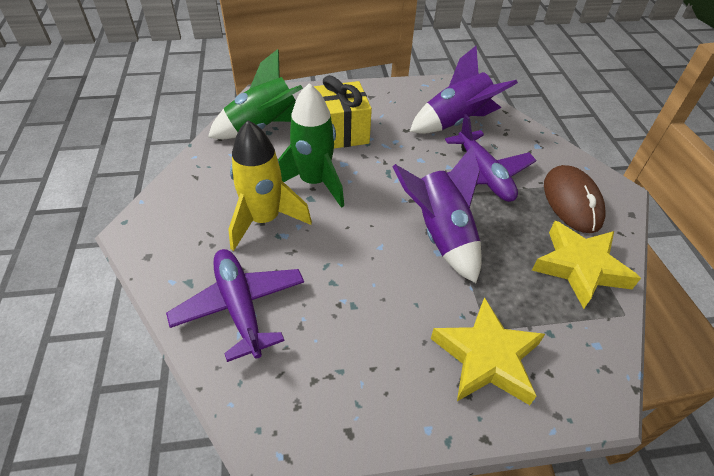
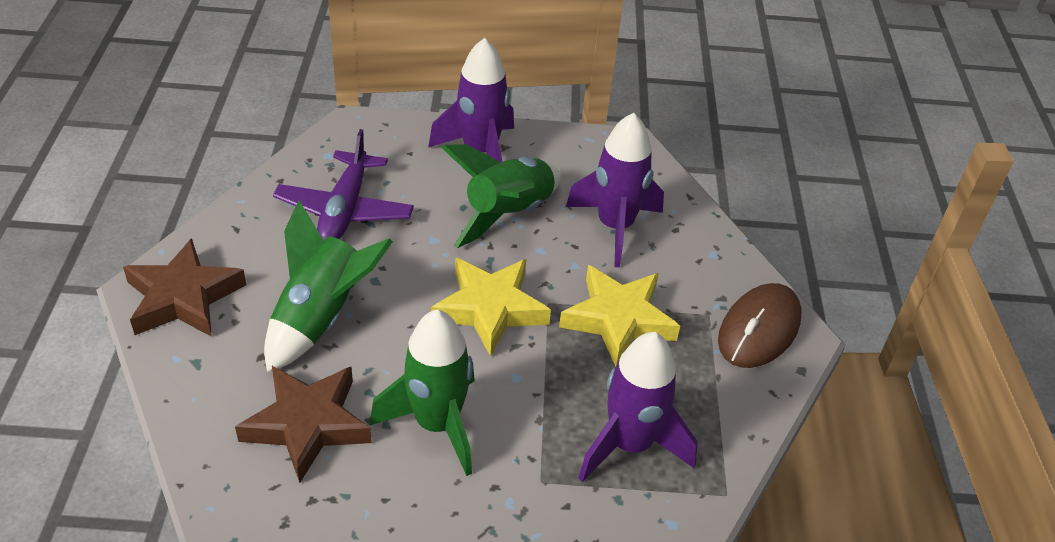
brown star: none = 0 -> [123,238,246,337] [235,366,372,483] = 2
green rocket: [208,49,303,139] [278,83,344,208] = 2 -> [264,200,393,372] [370,309,475,476] [441,144,561,248] = 3
purple plane: [166,249,304,362] [445,114,536,202] = 2 -> [273,129,414,240] = 1
purple rocket: [392,146,482,283] [410,46,518,134] = 2 -> [428,38,514,162] [566,113,664,267] [578,332,698,482] = 3
yellow gift: [314,75,372,148] = 1 -> none = 0
yellow rocket: [228,120,312,251] = 1 -> none = 0

